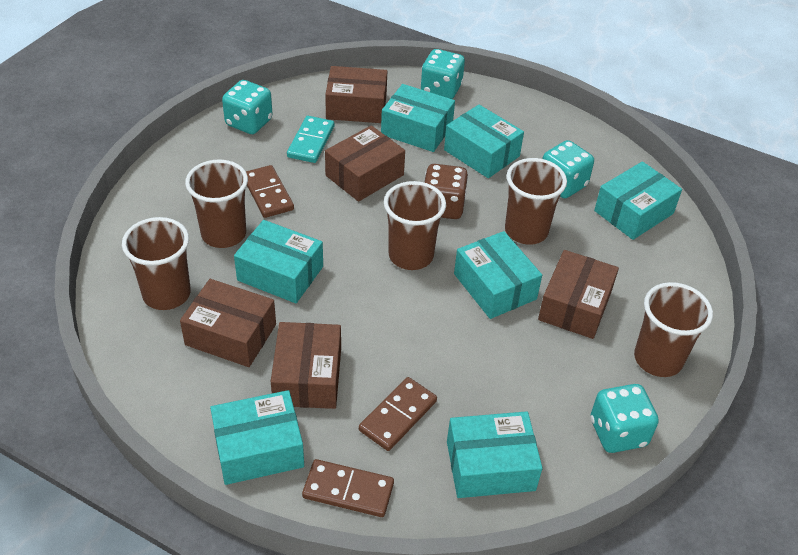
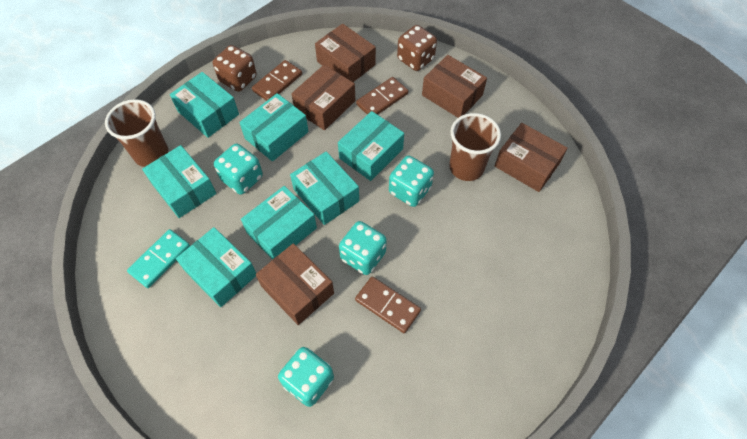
brown cup: [122,217,191,310] [185,159,248,248] [384,181,446,270] [505,158,567,245] [634,282,713,377] = 5 -> [105,99,168,167] [449,113,501,181] = 2
brown dice: [424,164,468,219] = 1 -> [213,45,257,92] [397,25,437,71] = 2

